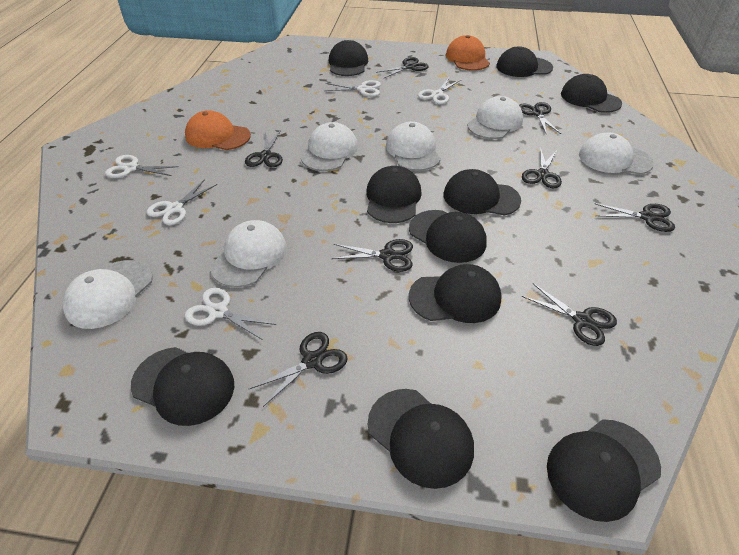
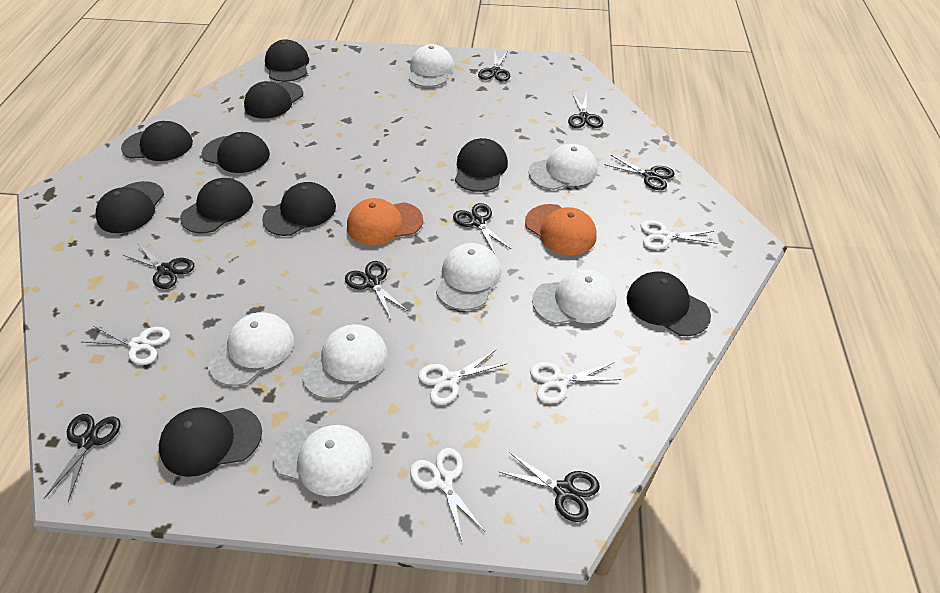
white cap: [63,260,153,329] [210,220,287,287] [301,122,358,171] [386,122,441,171] [467,96,523,139] [579,132,654,175] = 6 -> [208,312,294,386] [272,421,372,496] [302,324,388,399] [409,44,454,87] [436,243,501,310] [529,144,598,190] [532,269,616,324] = 7

